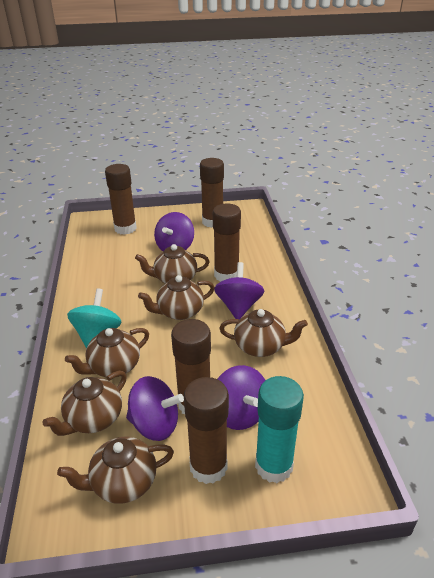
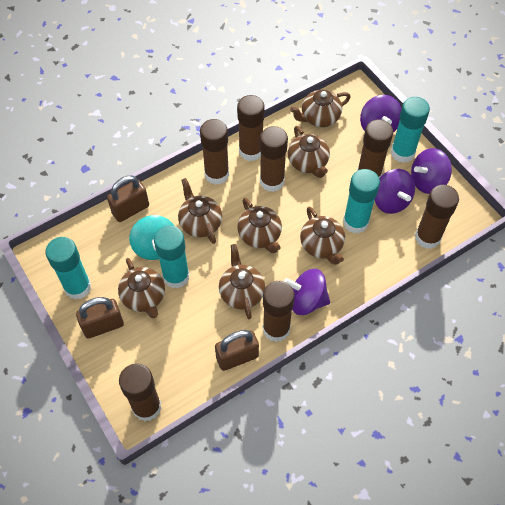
brown glue stick: [105,164,137,235] [171,319,211,414] [184,377,229,484] [200,158,224,228] [213,204,241,282] = 5 -> [119,363,161,421] [200,119,229,185] [237,95,265,161] [260,126,288,192] [263,281,295,342] [357,119,393,178] [415,185,459,249] = 7
brown padlock: none = 0 -> [76,297,124,339] [107,175,149,222] [215,330,259,371] = 3
brown teapot: [43,371,127,436] [57,437,174,504] [65,328,149,377] [135,244,210,283] [138,275,215,320] [219,309,308,357] = 6 -> [118,258,165,318] [178,178,222,244] [219,244,265,319] [237,198,282,253] [288,126,330,178] [290,90,351,127] [300,207,345,265] = 7
turquoise glue stick: [255,376,304,483] = 1 -> [45,237,91,300] [154,225,190,289] [343,169,380,234] [391,97,430,163] = 4

